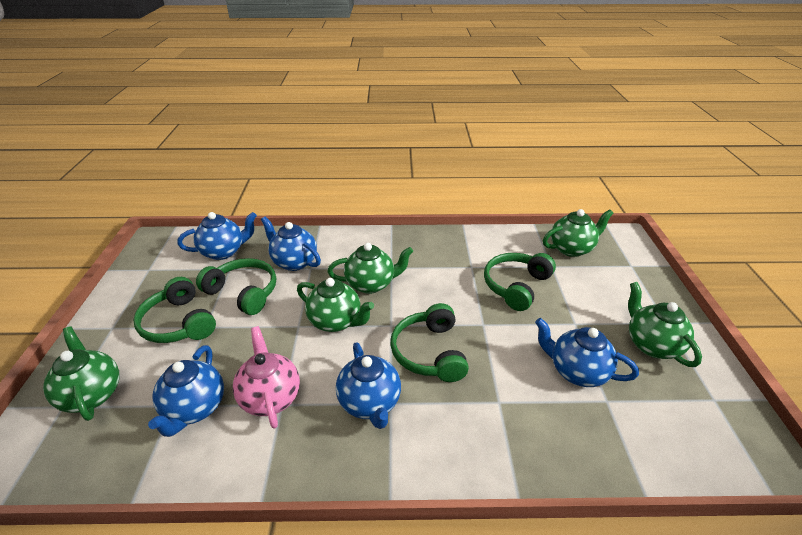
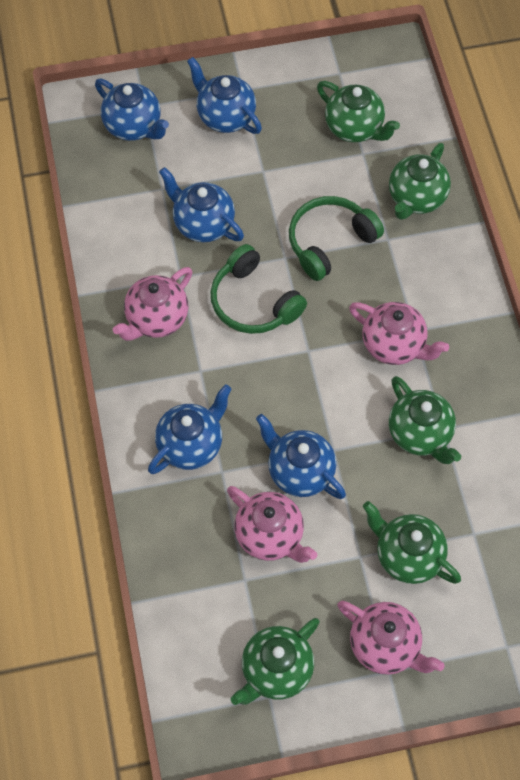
green headphones: [133,277,216,343] [196,258,276,315] [391,303,469,382] [484,253,556,311] = 4 -> [211,244,307,334] [289,196,384,281] = 2
pink teapot: [233,326,300,428] = 1 -> [113,267,192,341] [227,486,317,563] [337,601,445,675] [349,302,449,365] = 4

